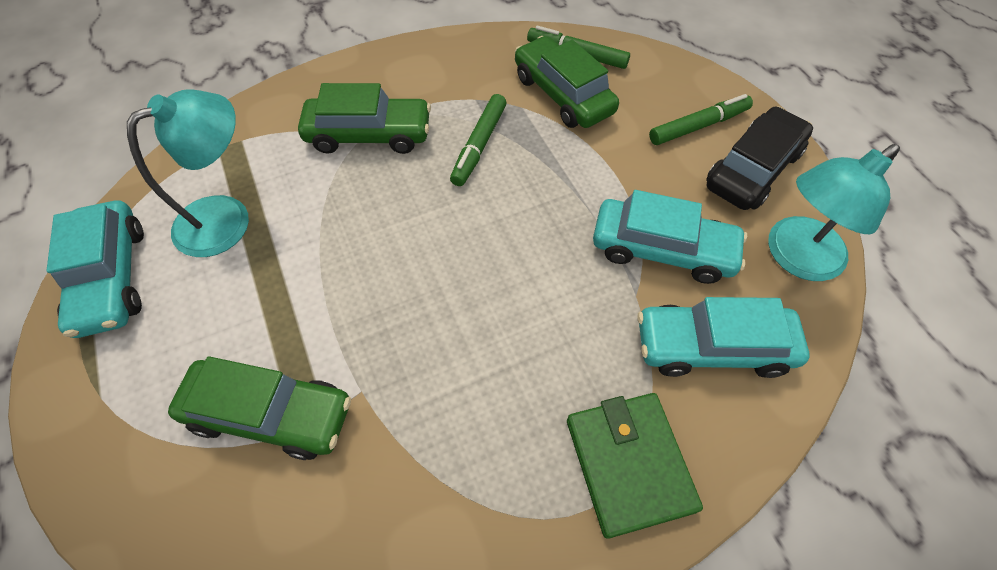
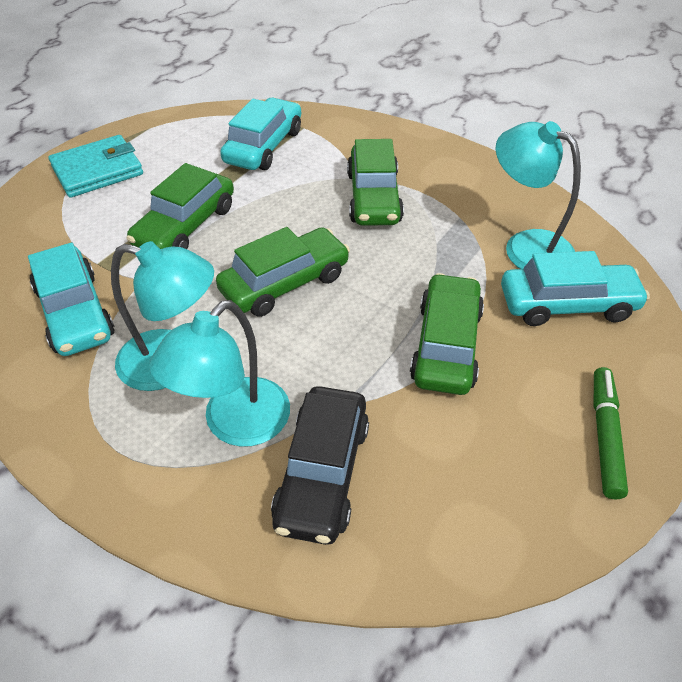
green car: [168,356,351,460] [298,83,431,154] [515,36,619,128] = 3 -> [126,163,234,249] [216,227,350,317] [347,139,404,226] [410,273,484,395] = 4
green marker: [450,94,506,186] [527,26,630,69] [649,94,753,145] = 3 -> [594,367,628,499] = 1
green wallet: [567,393,703,539] = 1 -> none = 0
turquoise lamp: [127,89,249,257] [768,144,900,281] = 2 -> [111,241,214,391] [149,300,290,447] [496,121,581,269] = 3
turquoise wallet: none = 0 -> [49,135,143,198] = 1

